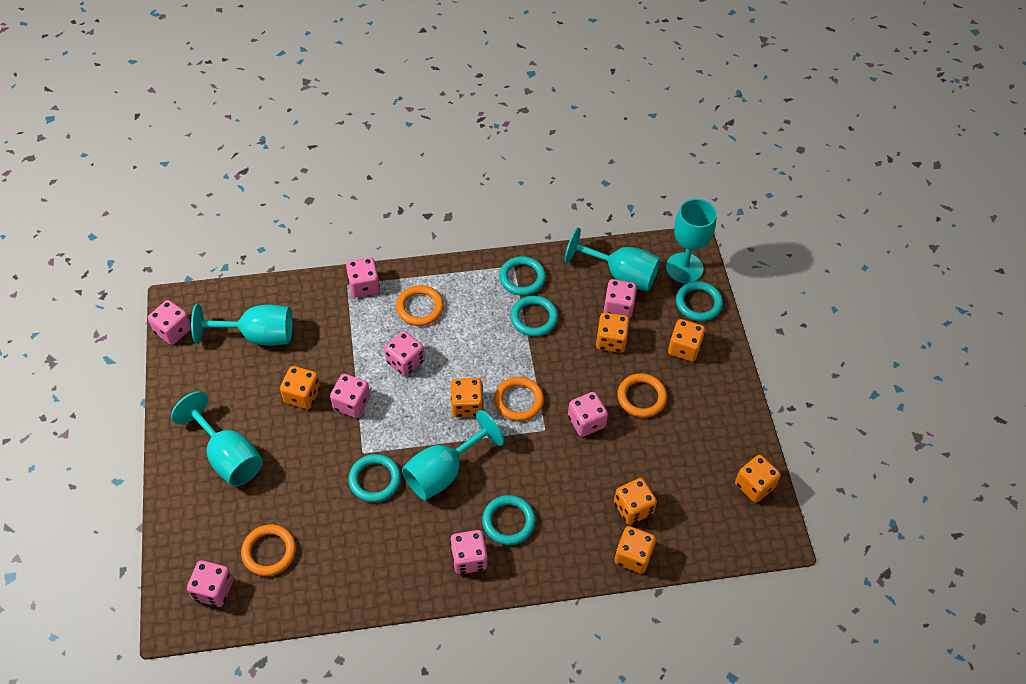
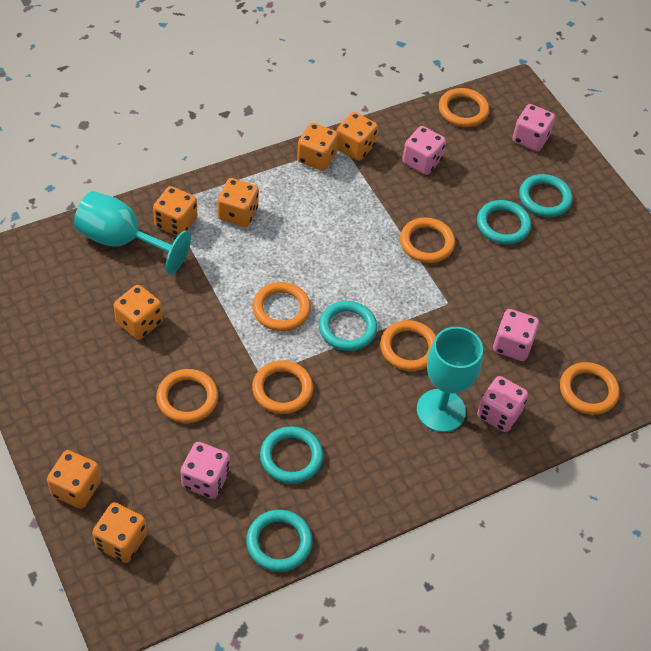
orange ring: [241,525,296,576] [396,285,444,326] [494,377,544,421] [617,373,667,418] = 4 -> [156,369,218,423] [252,282,311,331] [252,360,313,414] [380,320,436,371] [400,217,455,263] [439,88,489,127] [560,362,620,415] = 7
pink dice: [148,300,191,345] [187,560,233,607] [330,374,370,418] [346,257,380,297] [385,331,425,376] [450,530,488,574] [568,392,608,437] [603,279,637,319] = 8 -> [180,442,230,499] [402,126,446,175] [477,376,528,432] [493,309,539,361] [512,104,555,151] = 5
turquoise goblet: [171,391,263,487] [191,304,293,346] [402,410,504,500] [565,227,661,291] [666,199,717,283] = 5 -> [74,191,191,274] [417,327,483,432] = 2

